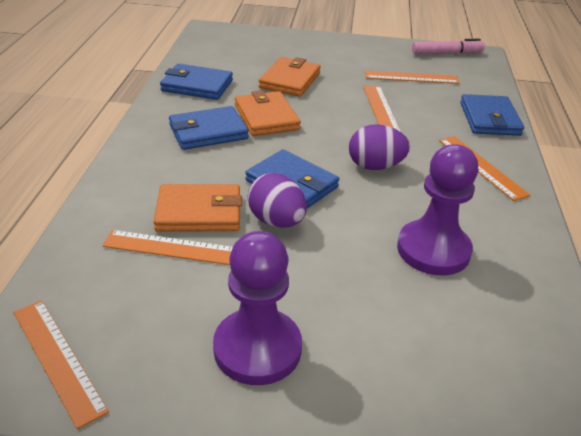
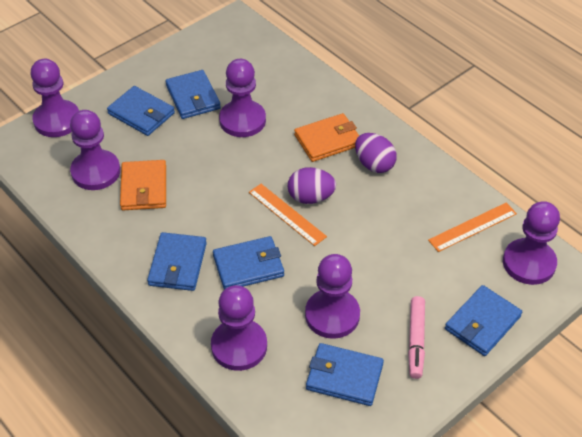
blue wallet: [160,64,233,100] [169,106,249,150] [245,150,339,208] [460,94,524,136] = 4 -> [107,86,175,136] [147,232,207,291] [166,70,221,119] [213,236,284,289] [306,343,384,406] [445,285,522,356] = 6
orange ruler: [14,300,109,429] [102,230,233,265] [363,86,401,132] [365,70,459,84] [439,136,531,201] = 5 -> [249,184,327,246] [428,203,517,252] = 2
orange wallet: [154,184,242,232] [235,90,301,136] [259,57,321,97] = 3 -> [120,160,166,210] [294,113,359,162] = 2
purple pawn: [213,231,302,385] [397,144,478,275] = 2 -> [31,59,79,137] [70,110,120,190] [211,285,267,371] [219,59,266,137] [305,254,360,339] [503,201,560,285] = 6

